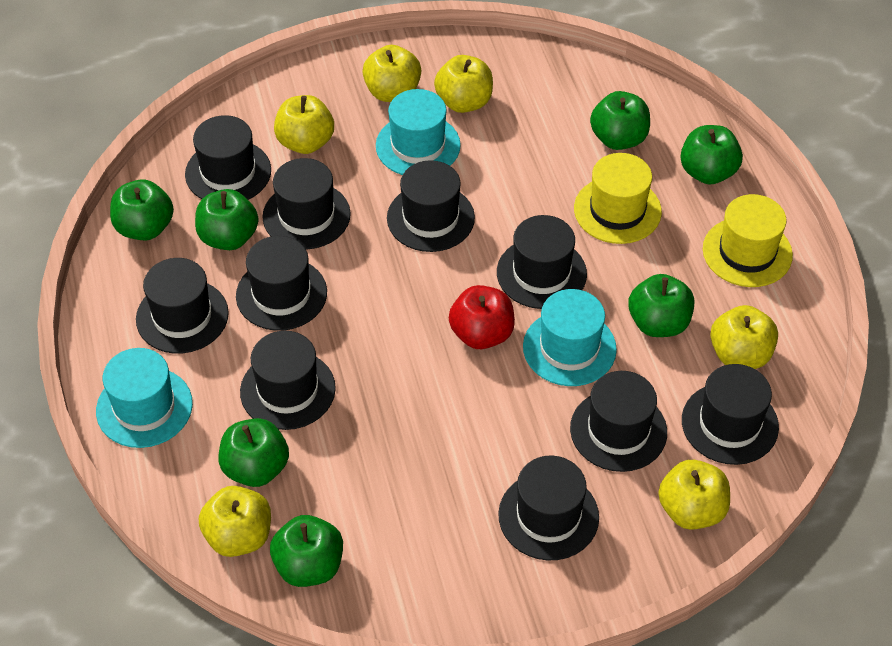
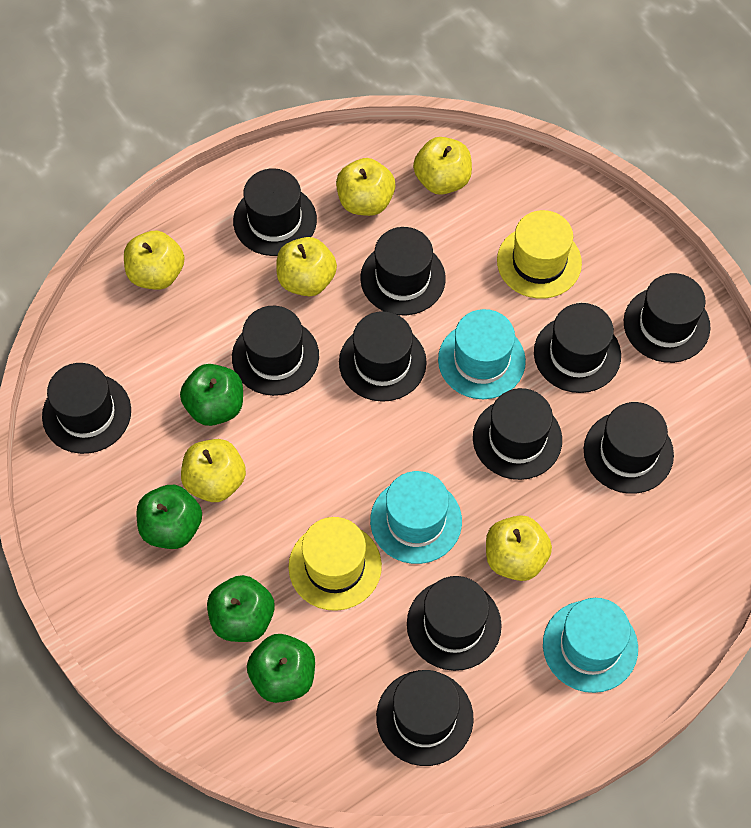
black hat: [136,258,229,354] [185,115,271,200] [236,236,327,331] [240,331,336,430] [262,158,351,249] [387,160,475,252] [497,215,587,309] [498,456,599,560] [570,371,667,472] [682,364,779,465] = 10 -> [42,363,131,454] [232,306,319,396] [233,168,317,256] [339,311,427,402] [360,227,446,315] [376,670,473,766] [407,576,502,671] [473,388,562,480] [534,303,621,393] [584,402,674,494] [624,273,711,363] = 11
green apple: [110,179,174,240] [195,189,259,250] [218,418,289,487] [270,515,343,587] [590,91,650,150] [628,274,694,337] [680,125,743,185] = 7 -> [136,485,202,549] [180,364,243,426] [207,575,275,642] [247,634,315,703] = 4
red apple: [449,285,515,349] = 1 -> none = 0

